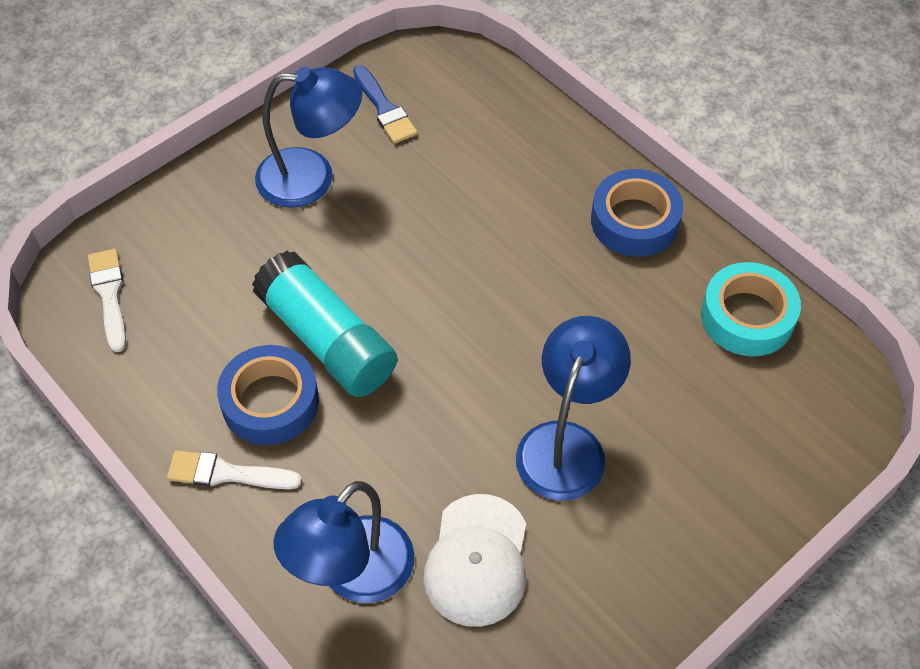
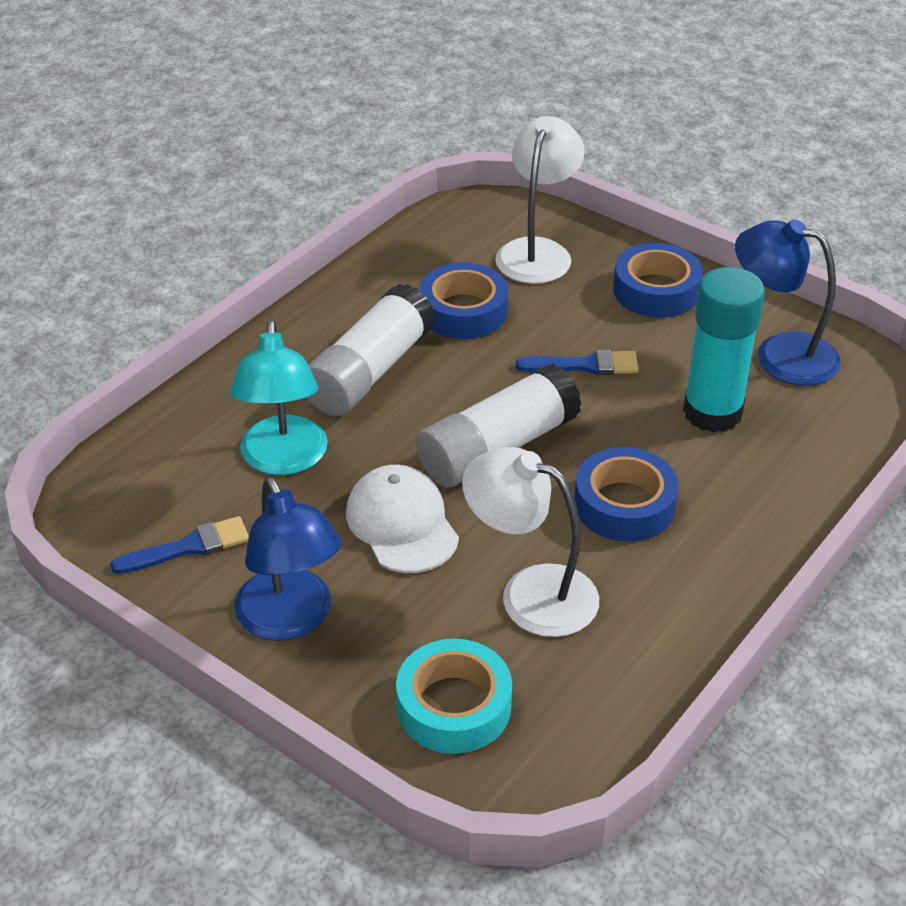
blue brush: [353,65,417,144] = 1 -> [110,516,249,574] [516,350,639,375] = 2
blue lamp: [255,67,362,208] [273,481,414,603] [516,316,631,501] = 3 -> [234,476,341,641] [735,219,841,386] = 2
blue tape: [217,345,319,445] [591,169,683,257] = 2 -> [420,263,508,339] [574,447,679,541] [613,243,703,318] = 3
turquoise lamp: none = 0 -> [230,320,328,475] = 1
white brush: [88,249,126,352] [167,450,302,489] = 2 -> none = 0
white glue stick: none = 0 -> [307,284,435,416] [416,364,582,488] = 2
white lamp: none = 0 -> [462,447,599,637] [495,116,585,284] = 2

